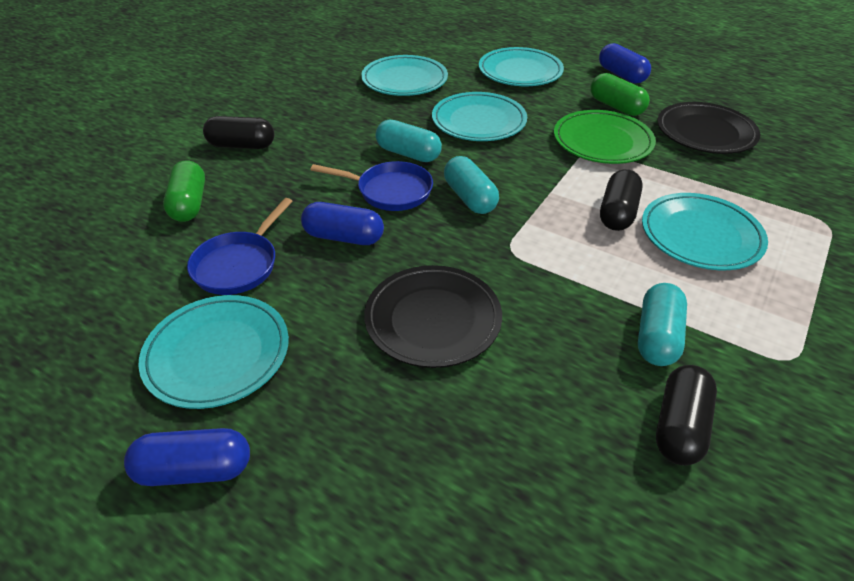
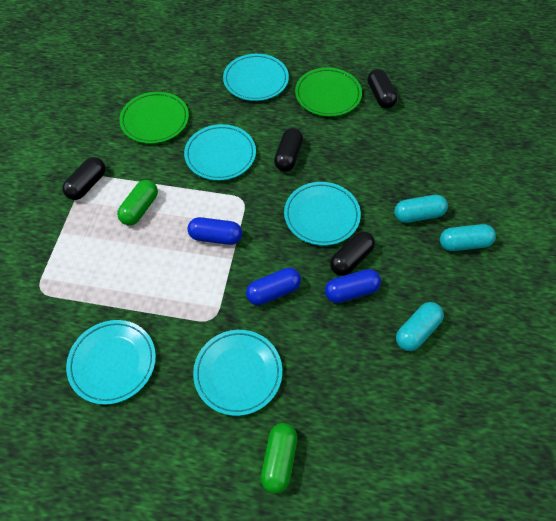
black capsule: [203,116,275,149] [600,169,643,231] [656,365,717,466] = 3 -> [62,157,106,200] [274,128,303,172] [330,231,375,276] [367,69,398,109] = 4
black plate: [364,265,502,368] [657,102,760,154] = 2 -> none = 0
blue pan: [187,198,292,295] [311,161,433,211] = 2 -> none = 0
green plate: [554,110,656,164] = 1 -> [119,92,189,144] [295,67,362,117] = 2

